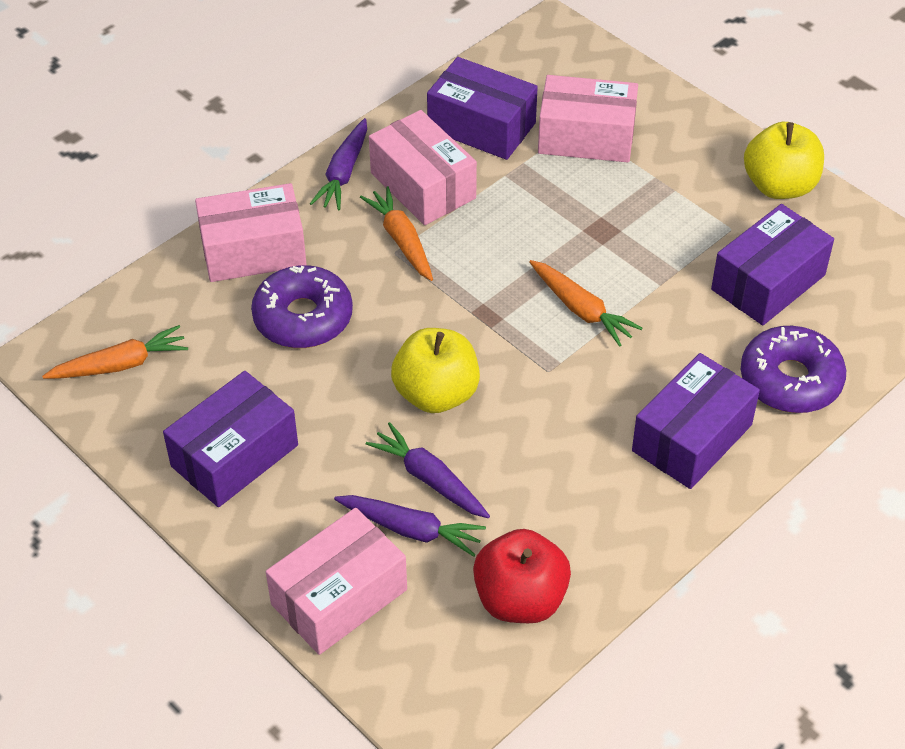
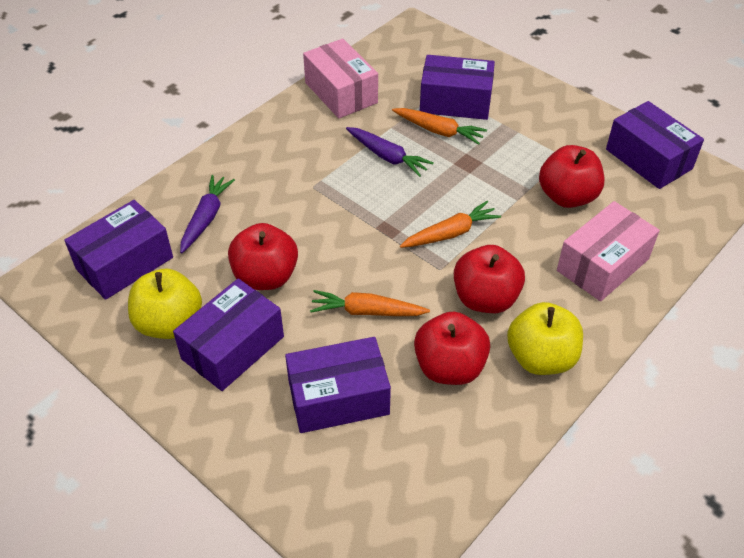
pink box: [195,183,307,282] [266,508,407,655] [369,110,477,225] [538,75,638,163] = 4 -> [303,39,378,118] [557,201,660,301] = 2
purple box: [163,371,298,507] [427,57,538,160] [632,353,760,489] [711,204,834,325] = 4 -> [64,200,173,300] [173,279,284,391] [285,337,391,433] [420,55,495,120] [606,101,704,189] = 5
purple carrot: [310,118,367,210] [334,495,486,557] [366,422,490,518] = 3 -> [180,175,235,253] [346,127,434,177] = 2
purple donut: [251,265,353,348] [741,326,846,413] = 2 -> none = 0
red apple: [473,529,571,623] = 1 -> [228,223,298,290] [414,312,490,385] [454,245,525,313] [539,145,604,208] = 4

